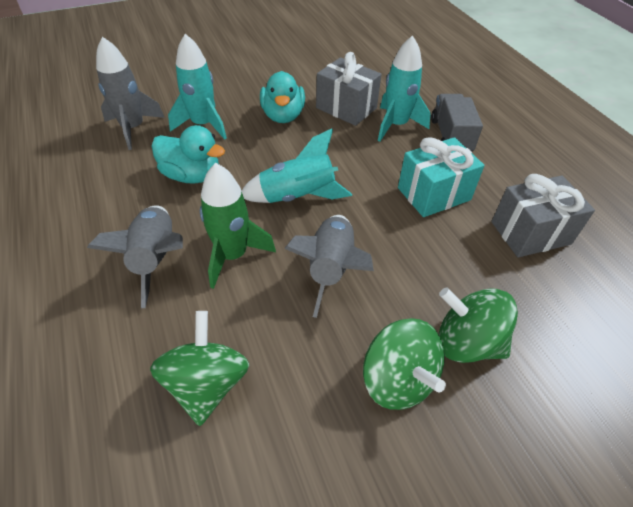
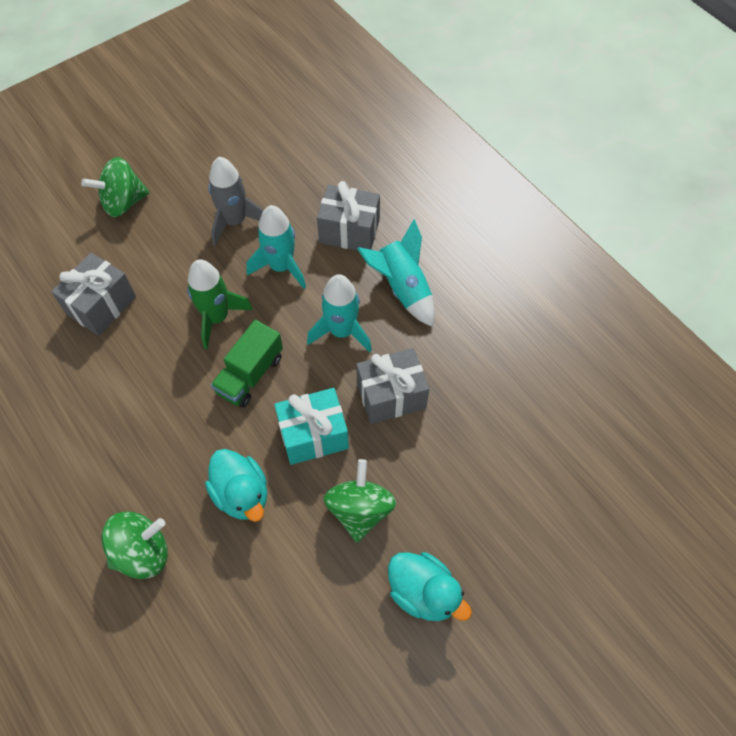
green truck: none = 0 -> [211,320,283,408] = 1
grey gift: [316,52,382,126] [491,174,595,258] = 2 -> [51,252,136,336] [317,181,380,251] [356,348,429,424] = 3
grey rocket: [87,205,183,308] [96,37,165,150] [284,215,374,318] = 3 -> [208,157,264,245] = 1
grey truck: [431,94,483,152] = 1 -> none = 0

